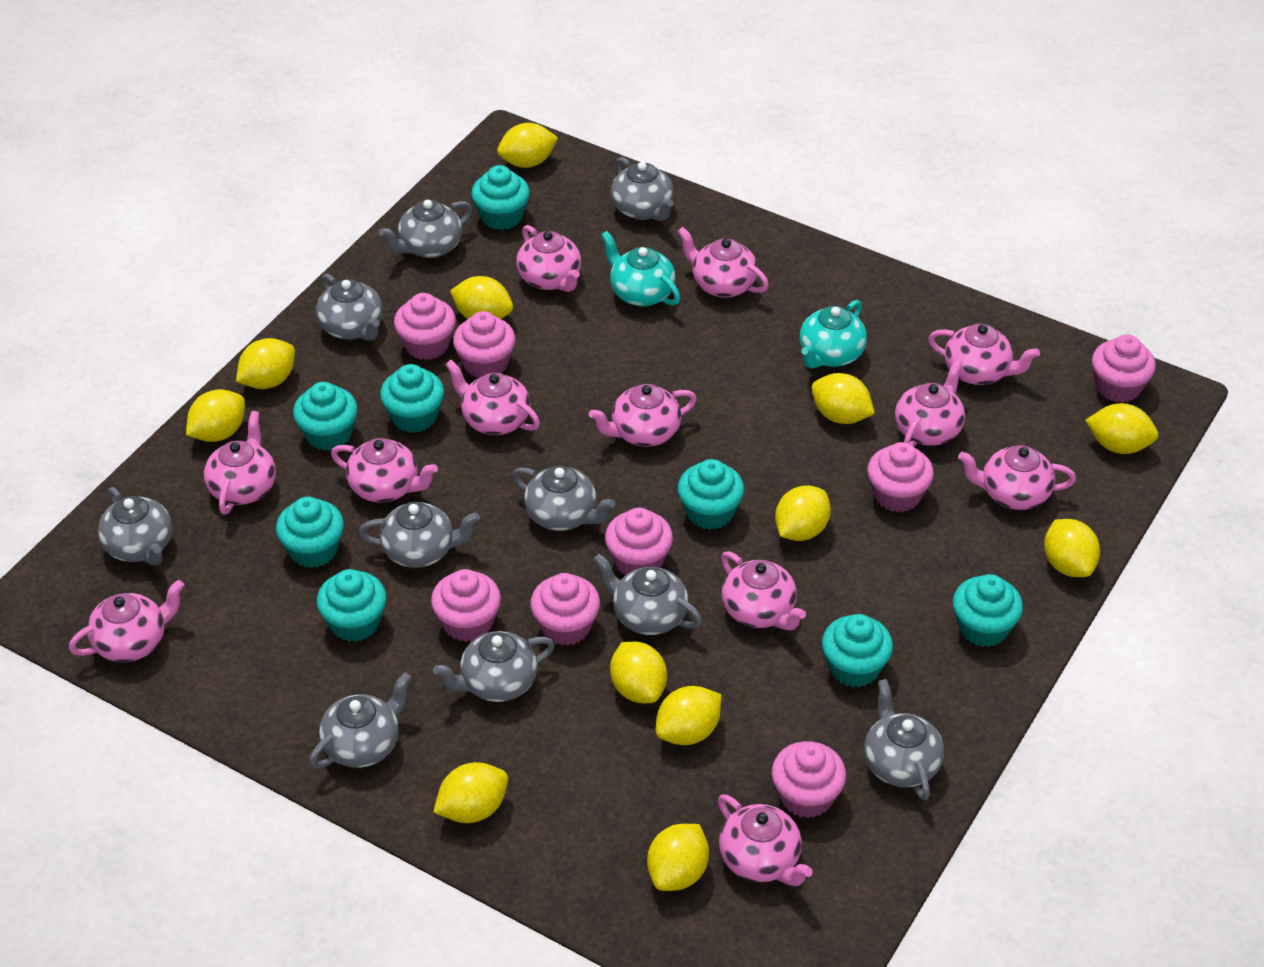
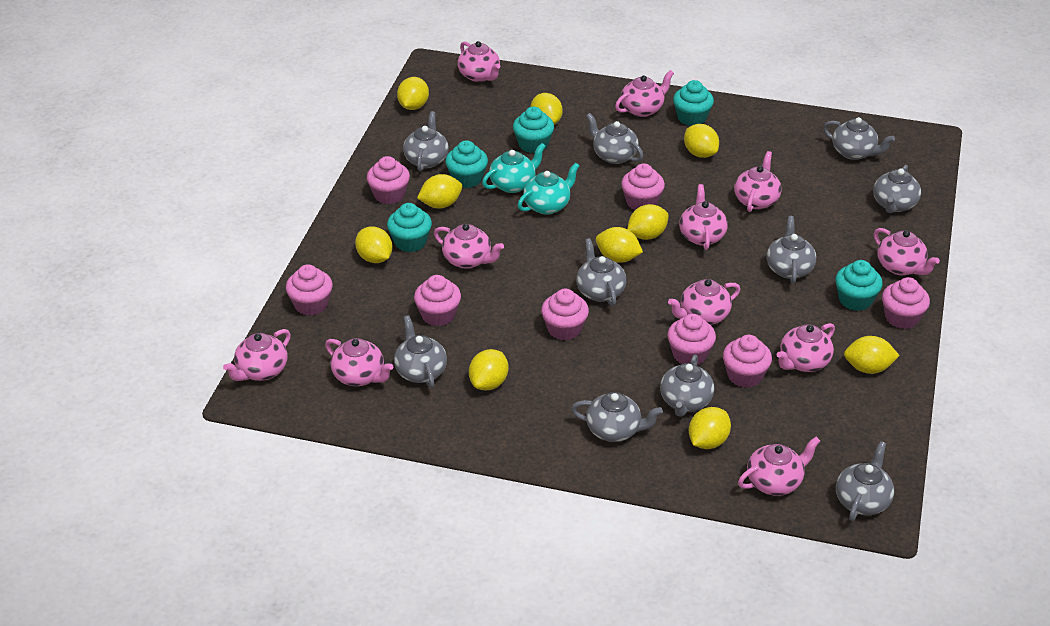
pink teapot: [69,580,184,662] [204,411,276,514] [331,438,438,503] [445,360,540,435] [516,225,581,292] [589,384,697,447] [677,227,769,298] [718,794,813,886] [721,551,806,630] [895,359,965,447] [928,324,1040,385] [958,445,1076,510] = 12 -> [223,329,291,381] [325,338,393,386] [434,224,504,269] [458,41,500,82] [615,70,674,117] [668,279,740,325] [679,184,728,250] [734,151,782,212] [738,437,820,496] [777,323,835,372] [874,228,940,275] = 11
turquoise cupcake: [276,497,344,568] [293,382,358,451] [317,569,387,642] [380,364,444,433] [471,165,530,230] [678,459,744,530] [822,614,893,687] [953,574,1023,647] = 8 -> [387,203,432,252] [445,140,488,188] [513,107,554,153] [673,80,714,126] [835,260,883,311] = 5
yellow lemon: [186,389,245,442] [236,338,295,389] [433,762,508,823] [450,276,513,319] [497,123,558,168] [610,642,667,703] [647,824,709,891] [656,686,722,745] [775,485,831,541] [812,373,875,424] [1044,519,1100,577] [1085,403,1158,454] = 12 -> [355,226,393,263] [397,77,429,110] [417,174,462,208] [469,349,508,390] [530,93,563,125] [596,227,643,263] [627,204,669,240] [684,124,719,158] [689,407,731,449] [844,336,900,374] = 10

